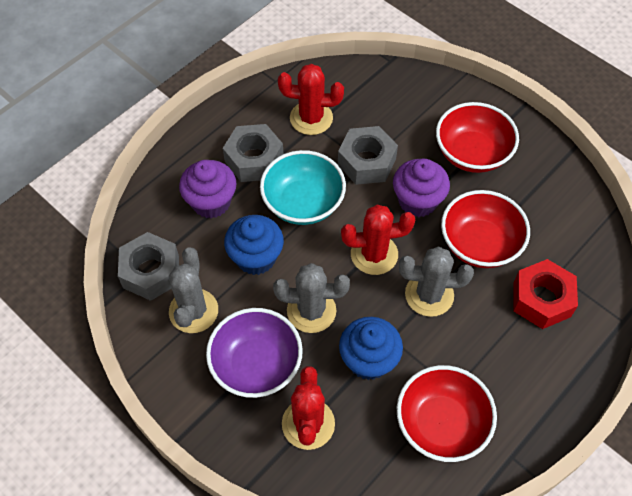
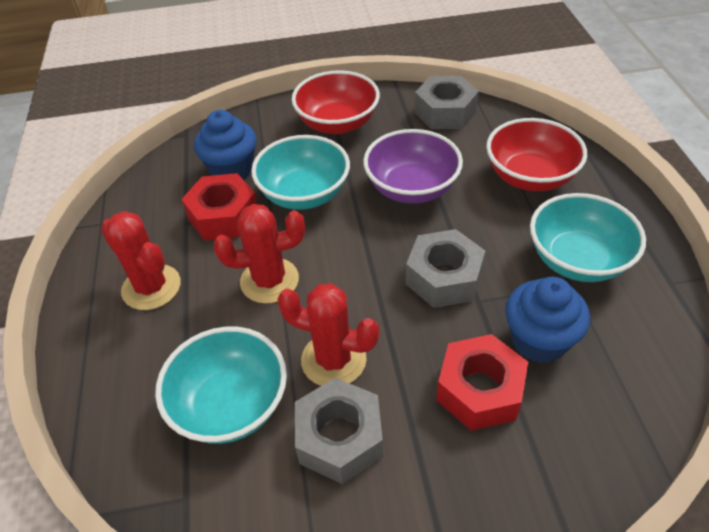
grey cactus: [169,247,218,333] [273,263,350,333] [399,246,474,317] = 3 -> none = 0
purple cupcake: [179,160,237,218] [393,159,450,217] = 2 -> none = 0
red bowl: [397,365,497,462] [436,102,519,173] [441,190,530,268] = 3 -> [292,70,380,134] [486,118,587,191] = 2
red nut: [514,259,578,329] = 1 -> [181,173,257,241] [436,334,528,431] = 2
turquoise bowl: [260,150,346,225] = 1 -> [155,327,287,444] [251,135,350,210] [530,193,646,282] = 3

